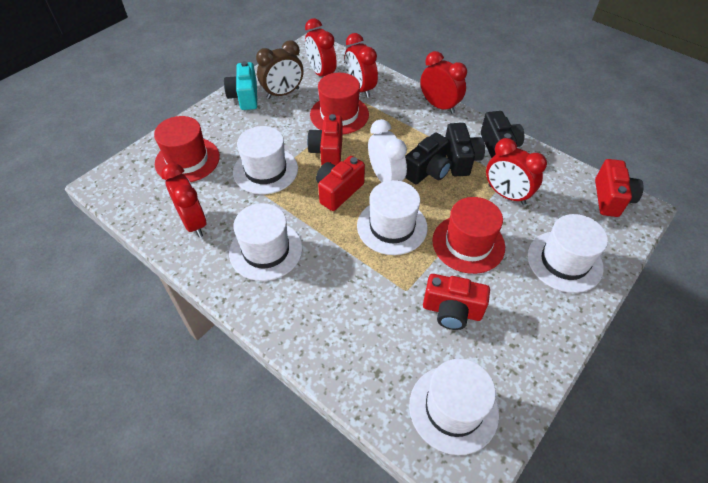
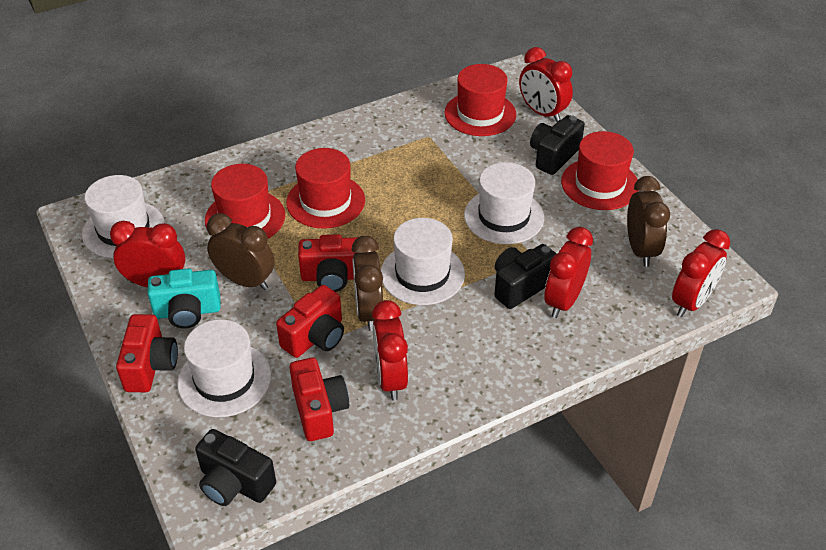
brown clock: [256,40,304,99] = 1 -> [207,213,275,290] [351,236,383,331] [627,176,670,267] = 3
red hat: [154,116,220,182] [310,73,369,134] [432,197,505,274] = 3 -> [205,164,285,239] [286,148,365,228] [445,64,516,136] [561,131,638,210] = 4
white clock: [368,119,407,182] = 1 -> none = 0
white hat: [229,203,303,281] [233,126,298,194] [357,180,428,255] [409,359,499,455] [527,214,608,293] = 5 -> [82,175,165,258] [177,319,271,417] [381,218,465,305] [464,162,544,244] = 4

